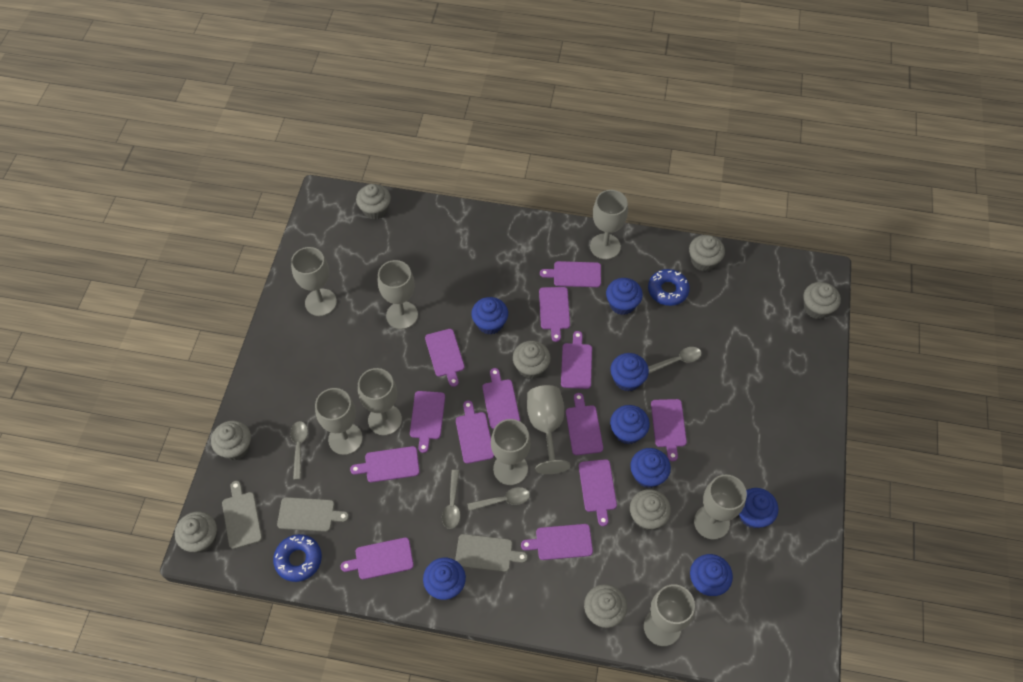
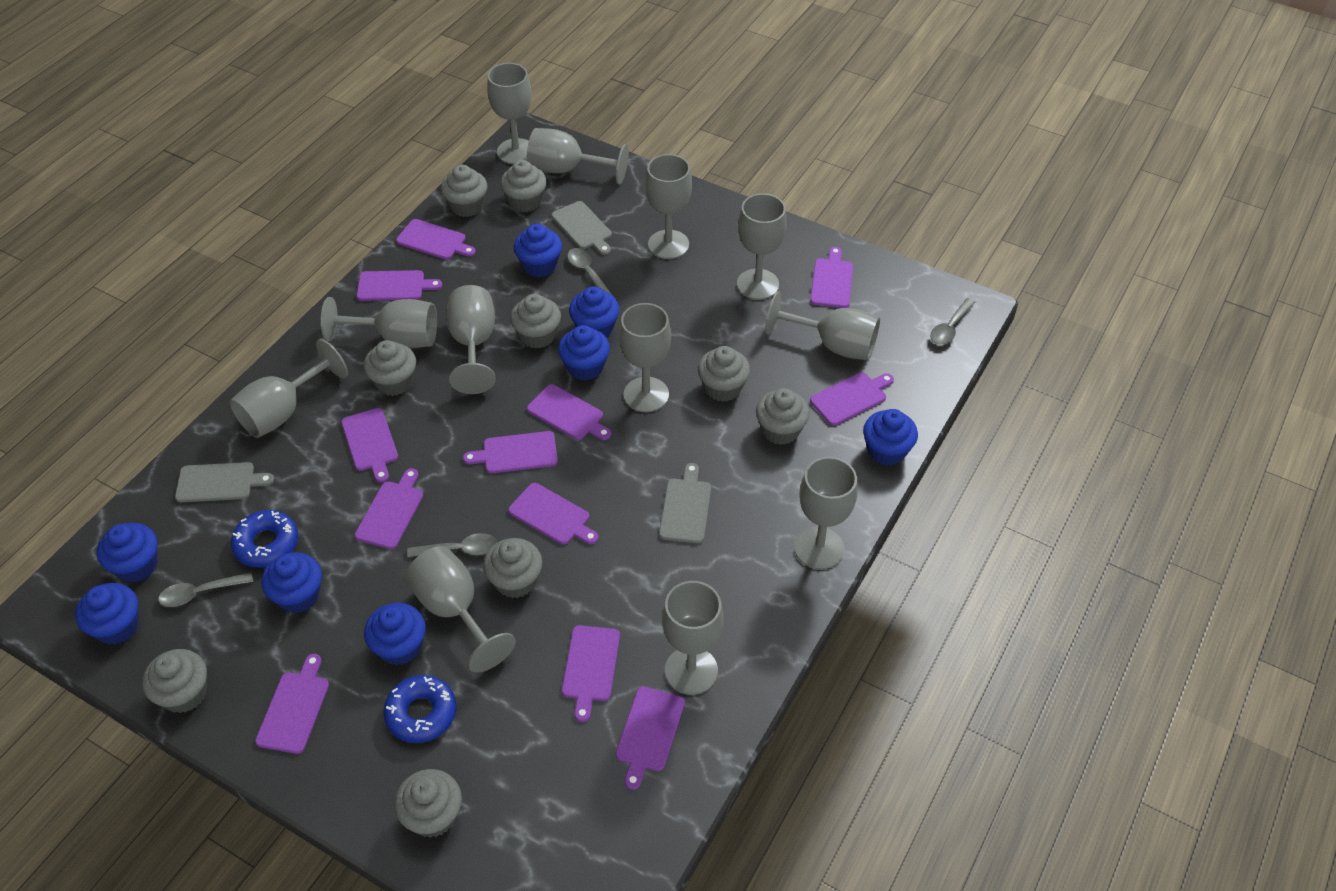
grey cupcake: [175,512,217,553] [211,420,251,460] [356,184,391,220] [513,341,551,379] [584,584,627,628] [630,489,671,530] [689,235,725,271] [803,282,841,319] = 8 -> [142,649,207,713] [364,340,416,396] [394,769,462,838] [441,165,487,217] [483,538,542,598] [500,160,547,212] [510,294,561,349] [698,346,750,402] [756,388,810,445] = 9
grey goblet: [291,247,337,316] [315,388,363,455] [358,368,402,435] [378,260,418,329] [491,419,531,485] [527,385,571,474] [590,190,628,259] [644,584,695,646] [694,475,747,540] = 9 -> [229,339,348,438] [321,297,437,348] [406,546,516,673] [446,285,496,394] [487,63,532,164] [527,128,629,185] [619,303,671,412] [645,154,692,259] [662,581,724,695] [737,193,787,300] [765,291,880,360] [794,457,858,570] = 12
purple cutting board: [341,537,414,580] [350,446,420,482] [410,391,445,453] [425,329,465,387] [456,401,494,464] [482,368,520,429] [521,524,593,560] [539,287,570,342] [540,261,601,287] [561,331,592,389] [566,393,603,455] [579,459,617,526] [651,399,687,461] = 13 -> [255,654,329,754] [341,408,398,483] [355,468,423,549] [356,270,442,301] [396,219,476,260] [463,431,558,473] [508,483,598,545] [527,384,611,440] [562,625,620,722] [616,686,685,790] [810,247,853,308] [810,372,894,426] = 12

